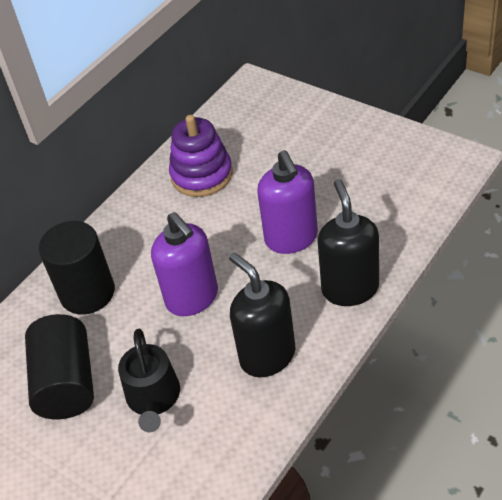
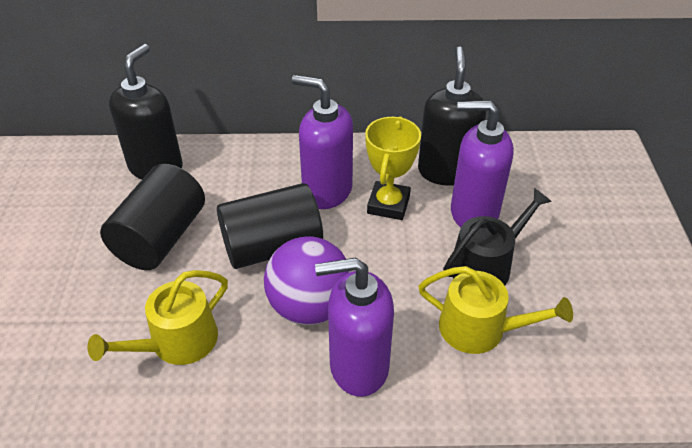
purple ball: none = 0 -> [264,236,351,325] = 1
purple soap dispenser: [151,212,218,316] [257,150,318,254] = 2 -> [292,75,353,209] [315,258,394,397] [451,100,514,227] = 3
purple stacking toy: [169,115,233,197] = 1 -> none = 0
yellow trophy: none = 0 -> [365,116,421,220] = 1
yellow watering can: none = 0 -> [88,270,228,365] [418,266,573,354] = 2

